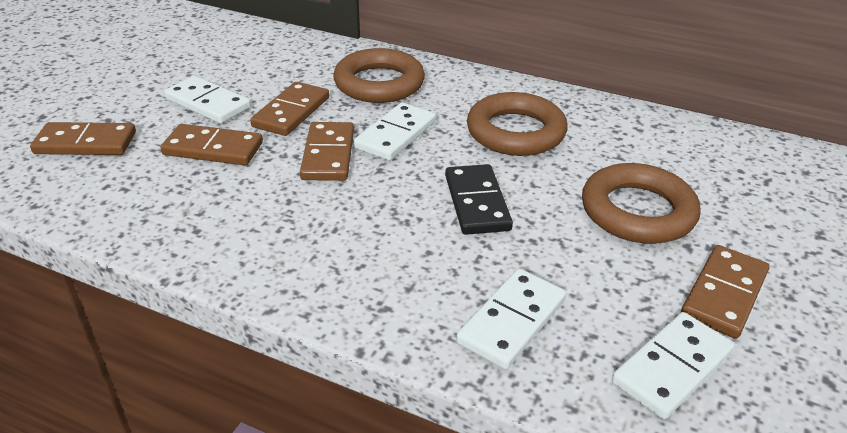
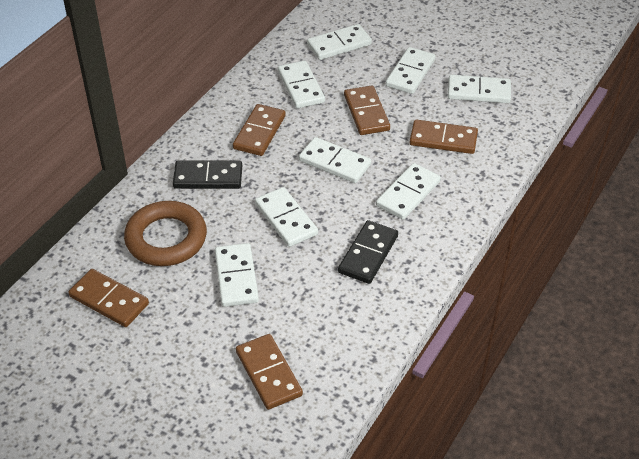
black domino: [445,164,513,235] = 1 -> [173,161,242,189] [338,220,398,284] = 2
brown ring: [333,48,425,103] [467,92,568,156] [582,163,701,244] = 3 -> [124,201,207,266] = 1
white domino: [164,76,251,123] [354,103,436,161] [456,269,566,369] [612,312,735,419] = 4 -> [215,243,259,307] [255,187,318,247] [278,61,325,108] [299,137,371,183] [307,24,372,60] [376,163,441,220] [386,47,435,94] [448,75,511,103] = 8

